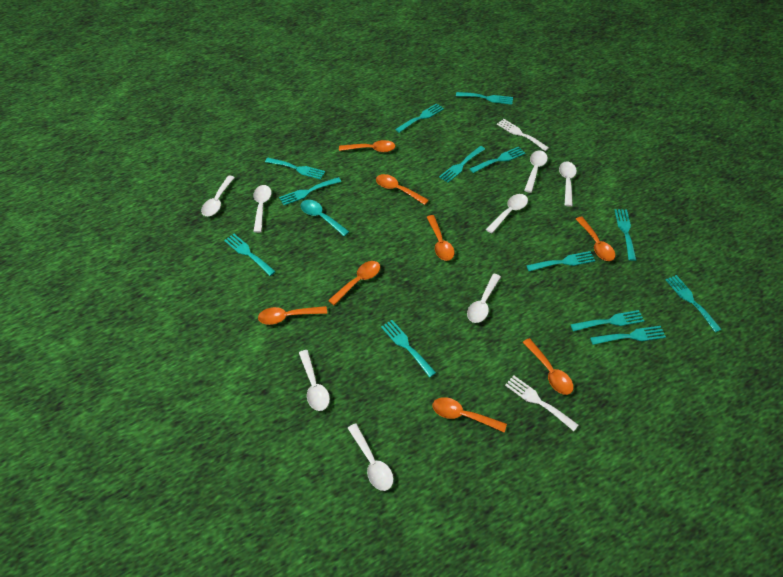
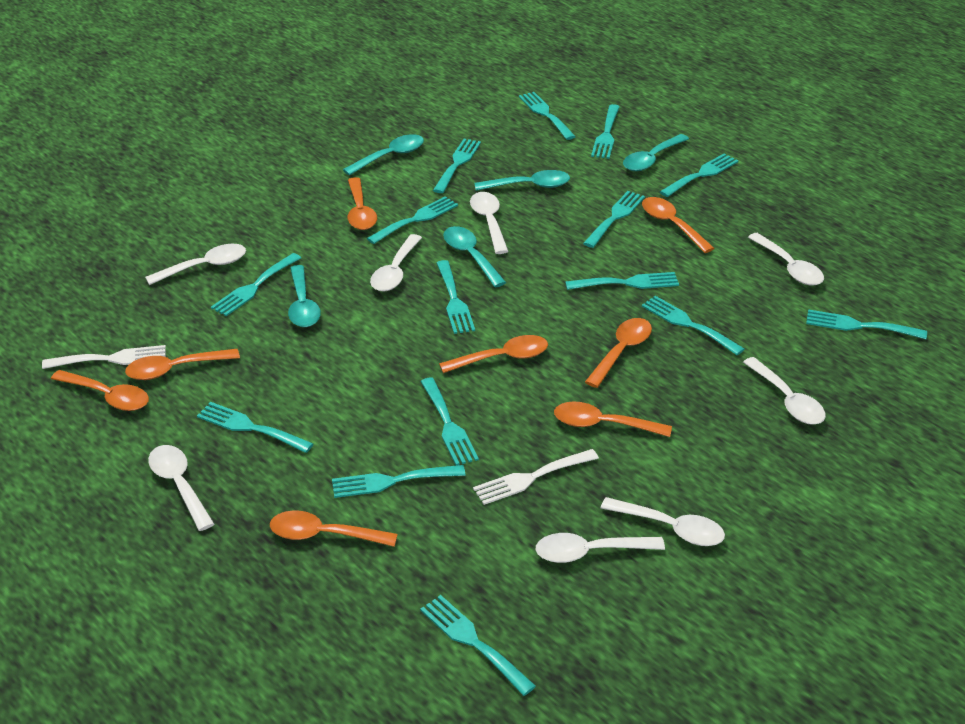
turquoise fork: [224,234,276,276] [265,158,325,180] [279,177,341,205] [381,320,436,377] [395,103,444,133] [439,146,485,183] [456,92,513,105] [470,147,525,173] [526,251,595,271] [571,310,644,331] [590,326,666,345] [615,209,636,261] [666,275,722,333] = 13 -> [197,402,313,453] [211,253,301,316] [332,465,466,498] [367,196,458,244] [420,378,479,466] [420,595,536,696] [433,139,481,193] [437,260,475,334] [519,92,576,140] [565,272,679,290] [583,191,645,248] [591,104,620,159] [642,296,745,355] [660,153,738,197] [806,309,927,339] = 15
turquoise spoon: [301,200,349,236] = 1 -> [288,265,321,327] [343,134,424,176] [443,226,506,287] [475,170,570,191] [623,134,689,171] = 5

